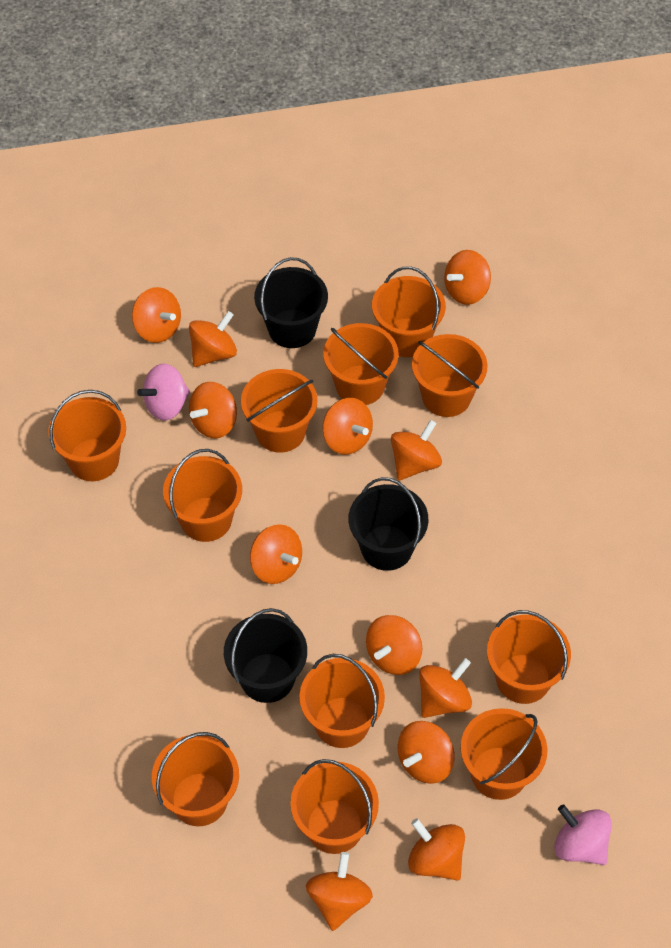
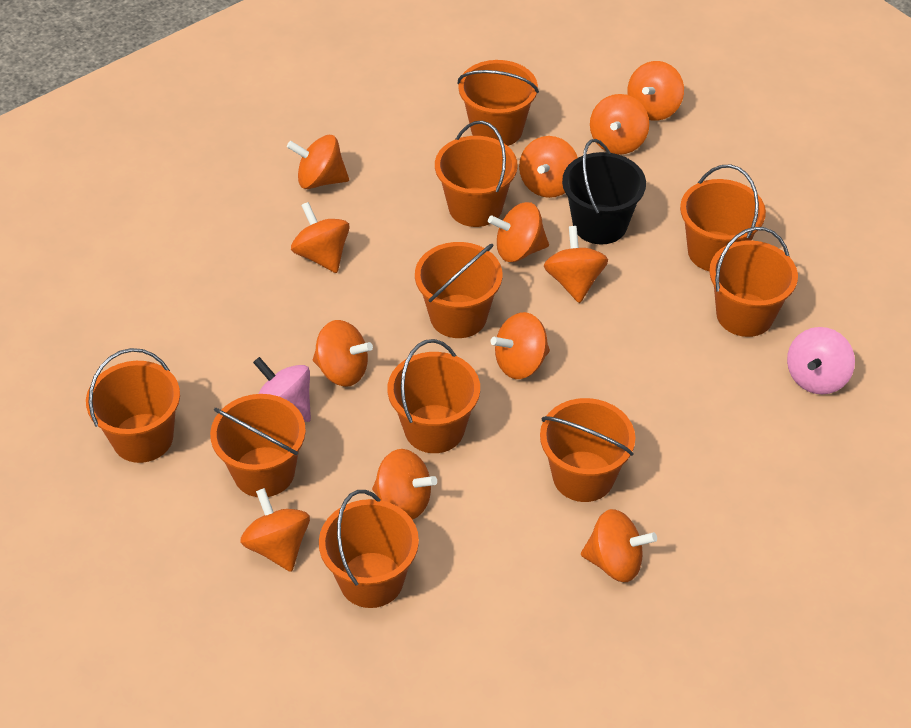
black bucket: [224,608,307,703] [254,257,328,348] [349,477,428,571] = 3 -> [562,139,646,244] = 1
orange bucket: [48,390,126,481] [152,732,239,826] [163,449,242,542] [241,369,318,453] [290,759,379,854] [299,654,385,748] [323,323,399,405] [372,266,446,357] [412,334,487,417] [461,708,547,800] [487,610,571,704] = 11 -> [86,348,180,463] [210,394,306,497] [319,490,419,608] [387,339,480,453] [415,242,502,338] [435,121,518,227] [457,60,539,146] [540,398,635,502] [680,165,766,271] [709,227,798,337] = 10

